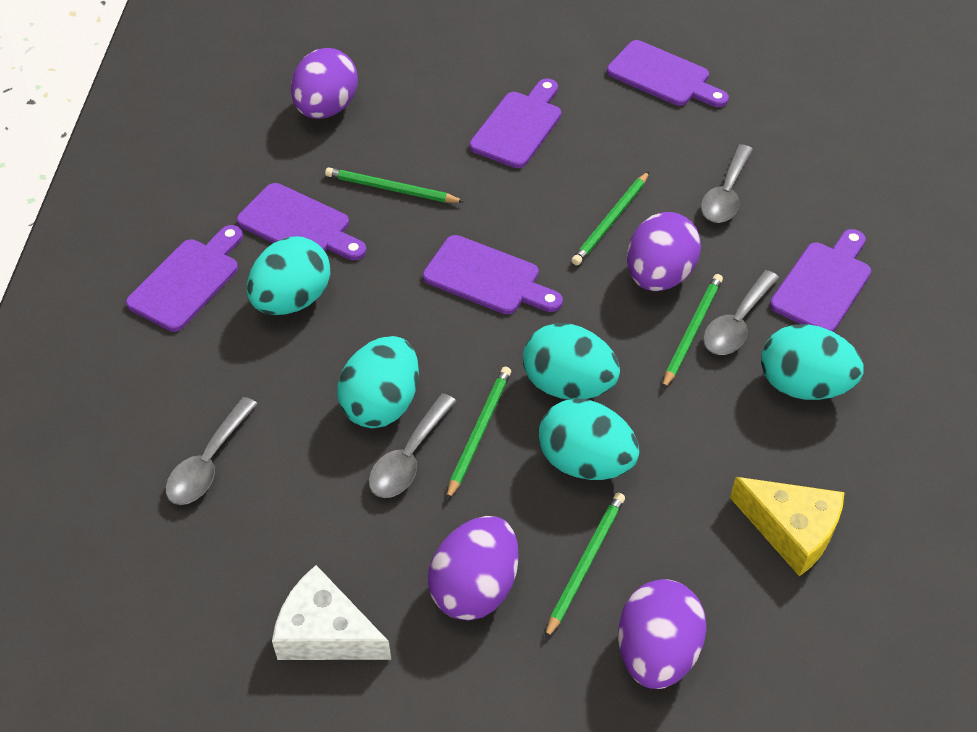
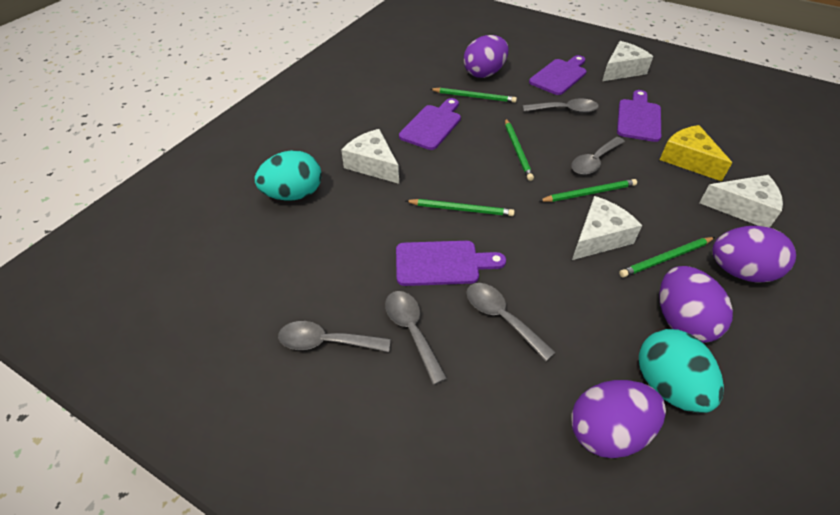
grey spoon: [165,397,258,505] [369,393,456,498] [701,144,753,223] [703,270,779,355] = 4 -> [278,321,391,352] [385,291,447,385] [466,283,556,361] [523,98,599,113] [571,137,625,175] = 5
purple cutting board: [126,225,243,332] [237,183,366,260] [423,235,563,314] [469,78,561,168] [607,40,729,107] [770,229,871,332] = 6 -> [396,241,506,286] [399,98,461,150] [529,55,587,95] [617,90,661,142] = 4
turquoise egg: [247,236,330,315] [337,336,419,428] [523,323,620,399] [539,398,639,480] [761,324,863,400] = 5 -> [254,150,322,200] [639,329,724,413] = 2
white cheese: [272,565,391,660] = 1 -> [341,129,399,184] [572,196,642,260] [602,41,653,81] [699,175,783,228] = 4

